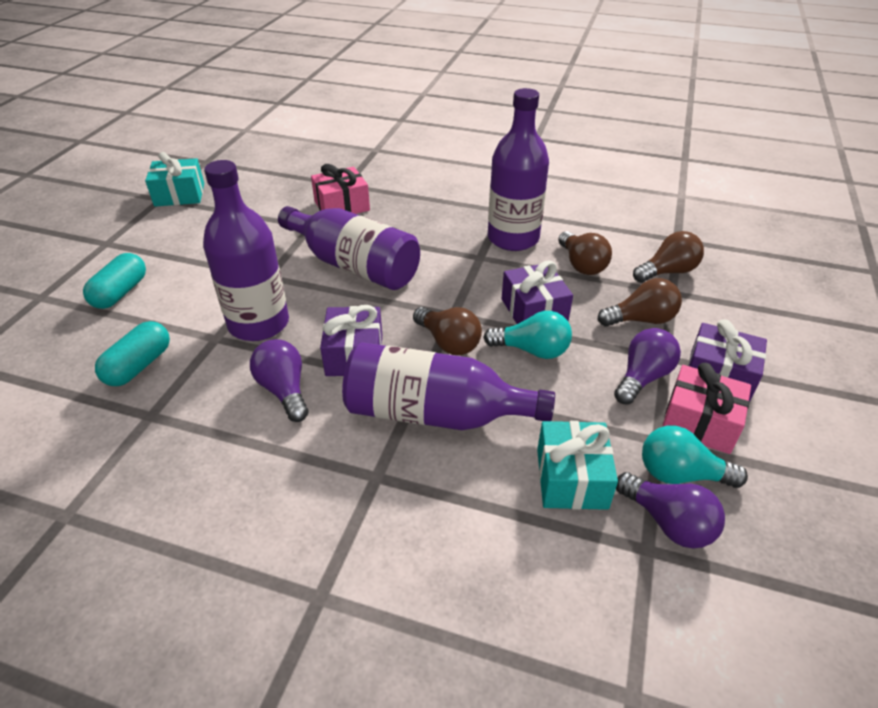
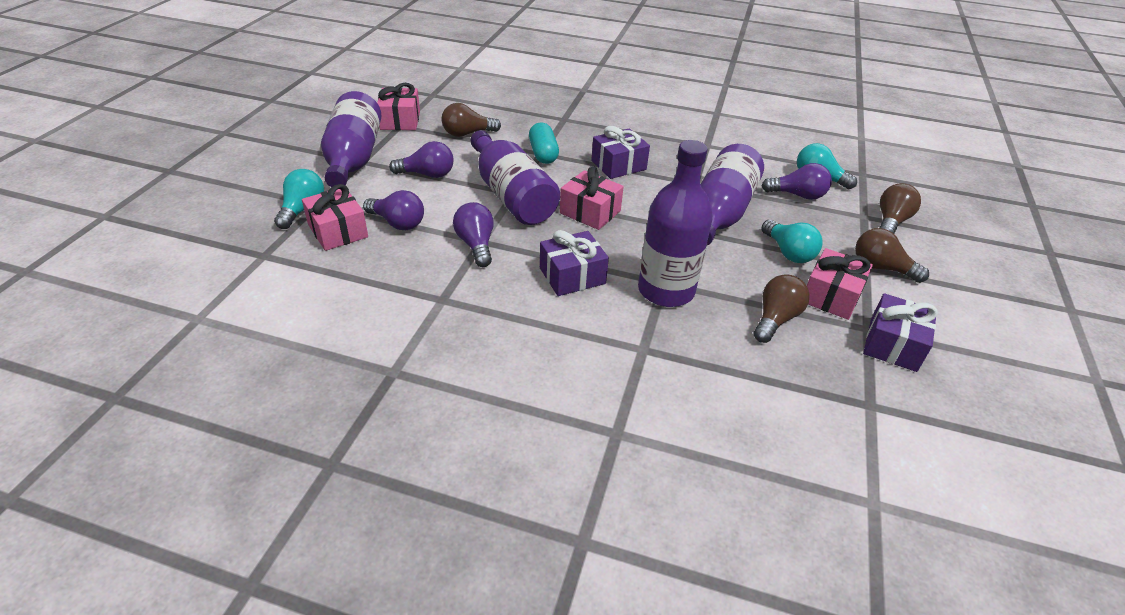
pink gift: [311,164,370,214] [662,362,751,454] = 2 -> [302,184,368,251] [377,83,420,130] [560,166,624,230] [807,248,873,320] = 4
purple light bulb: [250,339,308,422] [614,328,681,405] [616,472,725,548] = 3 -> [363,190,424,230] [389,141,454,178] [453,202,494,267] [762,163,832,200] = 4
turquoise capsule: [83,253,146,309] [95,321,170,386] = 2 -> [529,122,559,164] = 1
turquoise gift: [145,152,204,207] [537,421,618,510] = 2 -> none = 0
turquoise light bulb: [483,311,572,359] [642,425,748,488] = 2 -> [274,169,324,229] [761,220,823,263] [797,143,857,189] = 3

